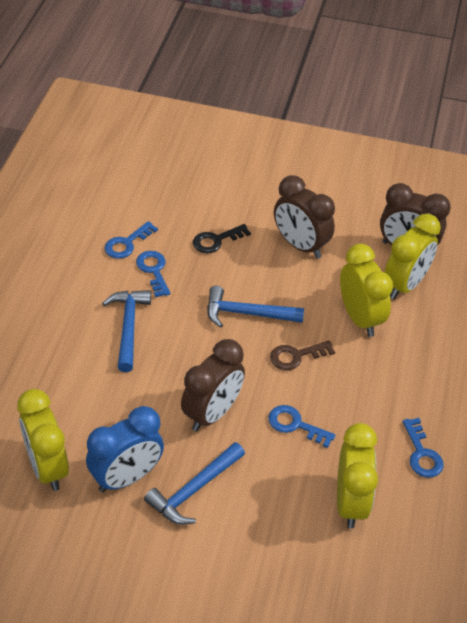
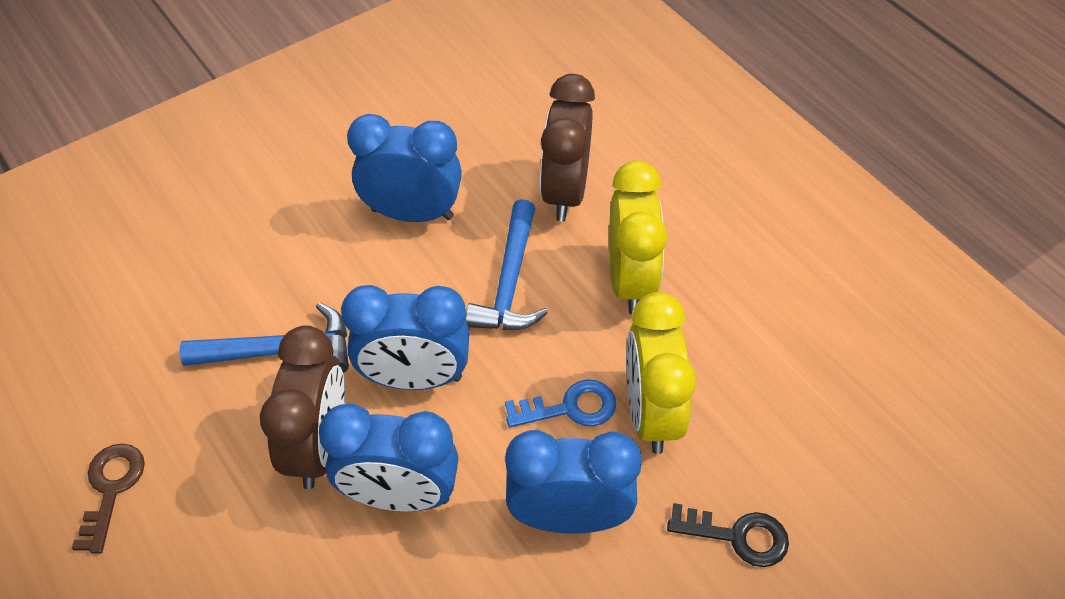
blue clock: [86,406,164,492] = 1 -> [319,404,459,511] [341,285,469,390] [347,114,462,222] [505,430,642,534] = 4
blue hammer: [102,290,151,372] [144,442,245,525] [207,286,304,328] = 3 -> [179,302,349,373] [465,199,548,330] = 2
blue key: [105,221,158,259] [136,251,171,297] [268,405,335,448] [403,418,444,478] = 4 -> [505,380,616,427] = 1
brown clock: [181,339,245,432] [274,175,335,258] [380,183,451,246] = 3 -> [260,325,345,489] [540,74,595,221] = 2
yellow clock: [17,389,69,491] [337,423,378,529] [340,244,393,337] [384,214,441,299] = 4 -> [609,160,667,314] [626,292,696,454] = 2

